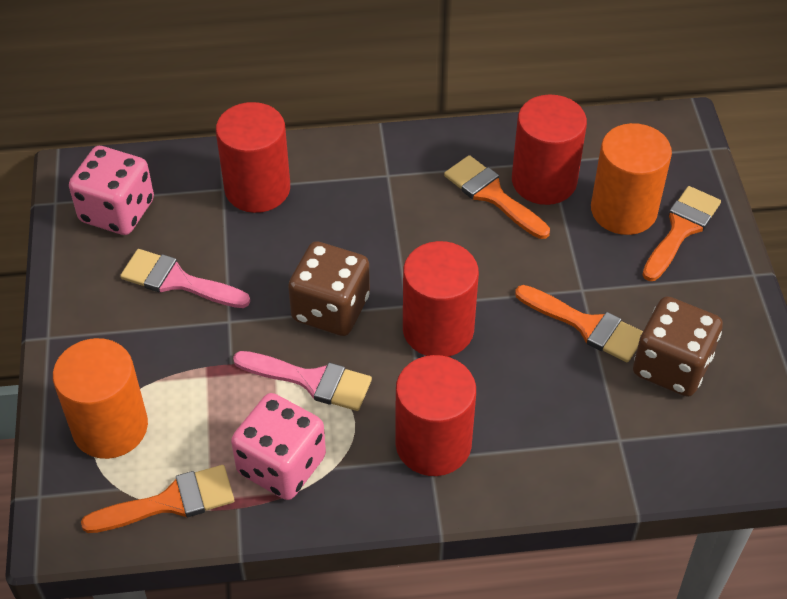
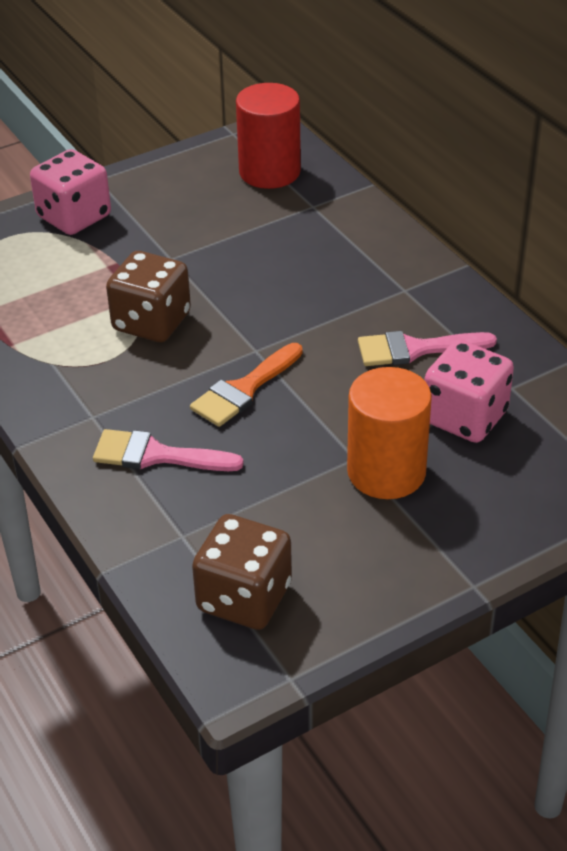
orange brush: [81,465,234,533] [444,155,550,239] [515,285,643,362] [642,186,721,281] = 4 -> [190,343,303,427] = 1
orange cylinder: [53,338,148,459] [591,123,672,235] = 2 -> [347,367,432,499] = 1
red cylinder: [216,102,290,213] [396,355,476,476] [403,241,479,357] [512,95,587,205] = 4 -> [236,83,301,189] = 1

